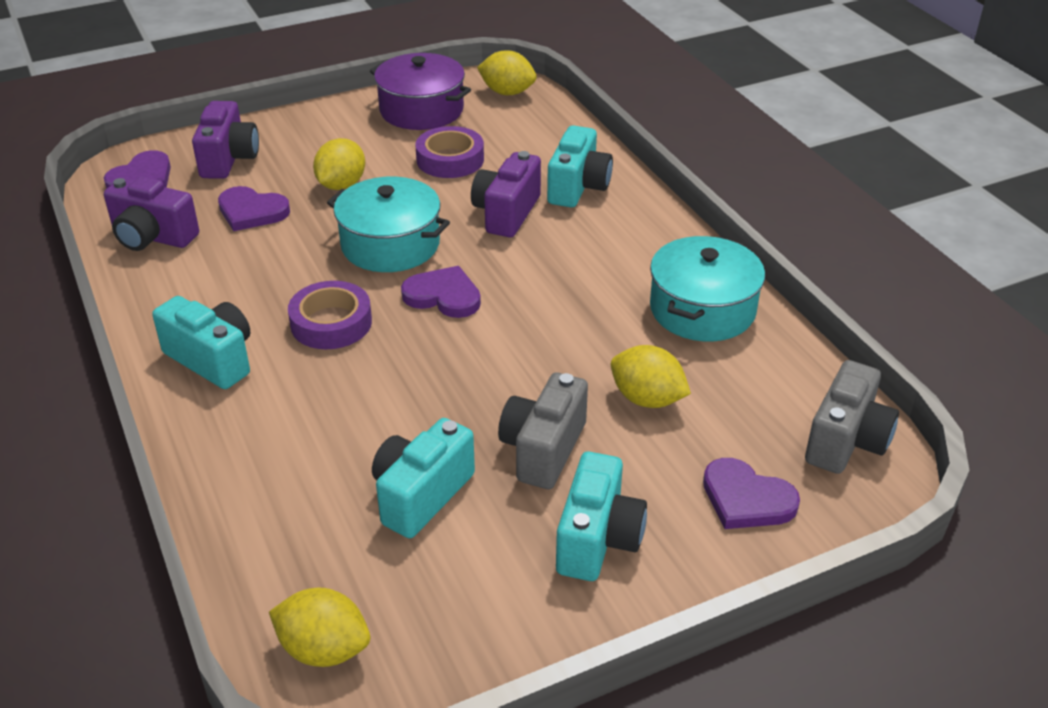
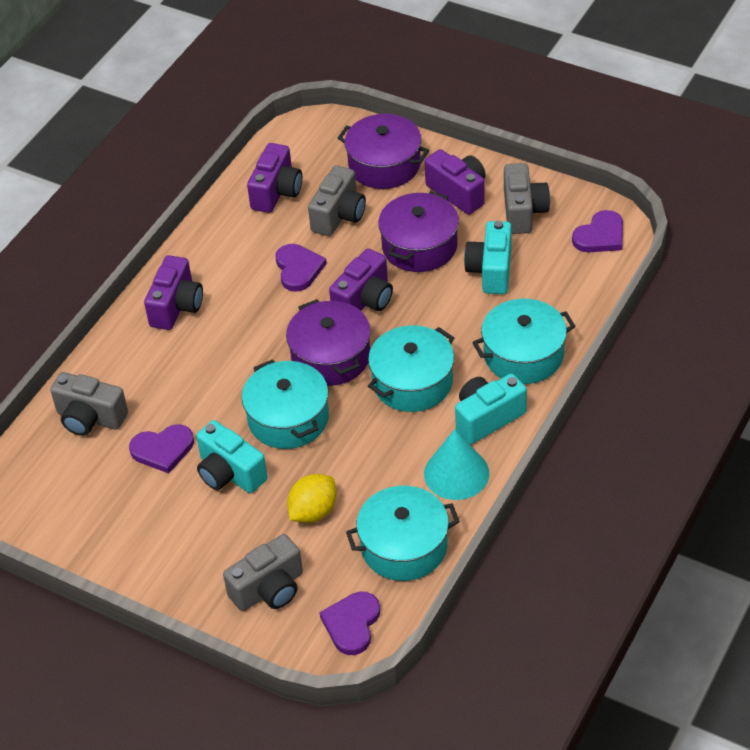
grey camera: [498,372,588,489] [805,360,899,474] = 2 -> [50,372,128,436] [223,534,303,611] [308,165,366,236] [504,163,550,234] = 4
purple camera: [104,176,199,251] [192,101,259,179] [471,151,541,237] = 3 -> [144,255,203,330] [247,143,302,213] [329,248,393,311] [424,149,486,215] = 4
purple pot: [370,53,471,130] = 1 -> [286,299,371,386] [338,114,429,189] [378,191,459,272] = 3
purple tape: [288,281,372,349] [415,126,484,178] = 2 -> none = 0
turquoise camera: [152,296,250,389] [372,418,475,538] [547,125,613,207] [556,452,647,581] = 4 -> [196,420,268,493] [455,374,527,444] [464,221,512,294] = 3
turquoise cone: none = 0 -> [424,429,489,500] = 1
turquoise pot: [327,177,450,272] [650,236,765,341] = 2 -> [242,359,329,449] [346,486,460,581] [368,325,454,412] [472,299,575,384] = 4
yellow lemon: [269,588,370,667] [313,138,365,190] [477,50,537,95] [611,345,691,408] = 4 -> [287,474,336,523] = 1

